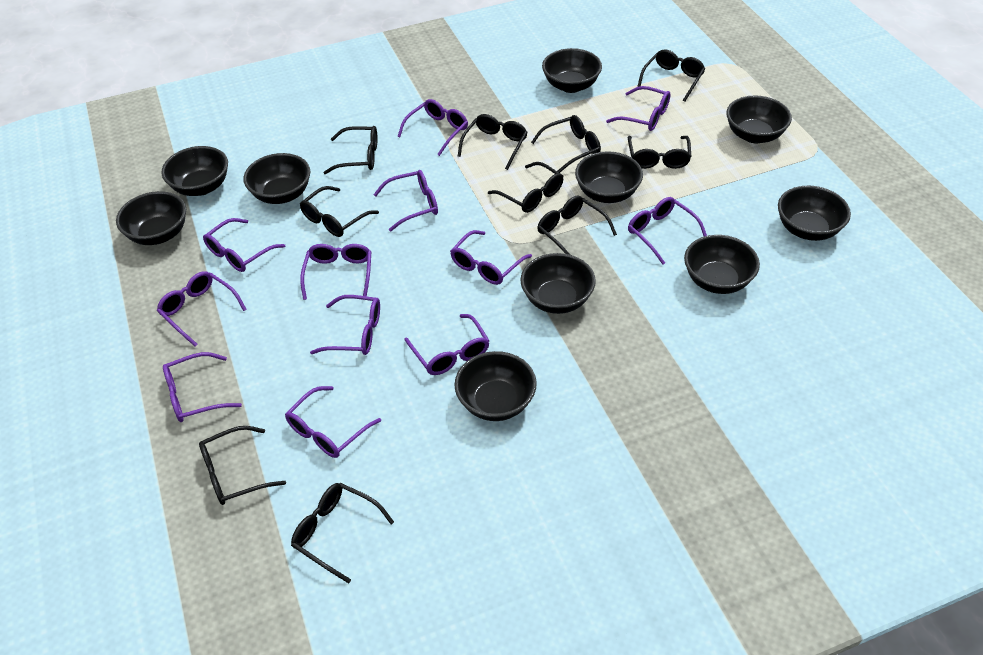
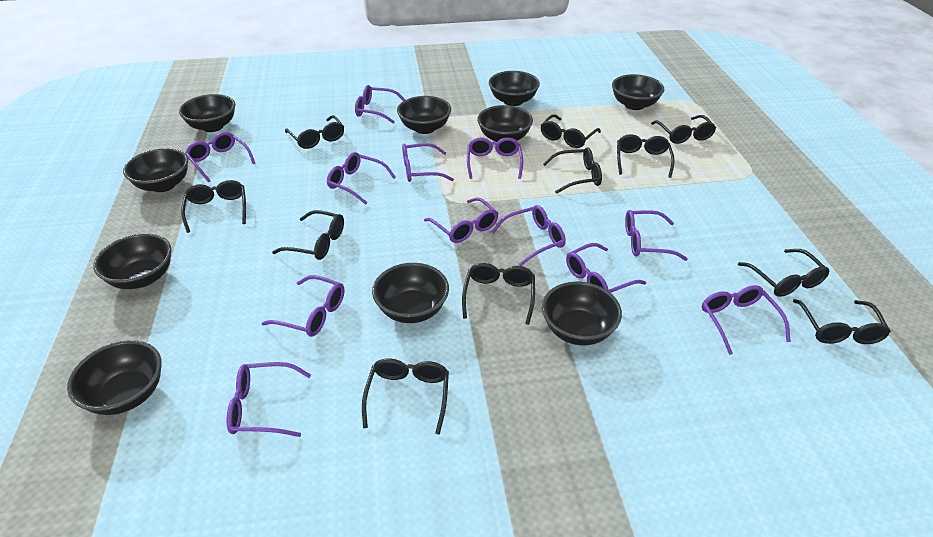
black glasses: [199,426,286,505] [291,483,394,583] [300,186,379,237] [324,126,377,174] [458,114,528,170] [488,162,563,213] [531,115,601,173] [537,196,617,255] [628,136,692,169] [637,50,705,102] = 10 -> [181,180,246,233] [272,210,344,260] [285,115,344,149] [362,358,449,434] [462,263,535,325] [541,114,601,148] [543,147,602,194] [617,134,675,178] [651,115,716,144] [738,249,830,297] [793,299,891,344] = 11

